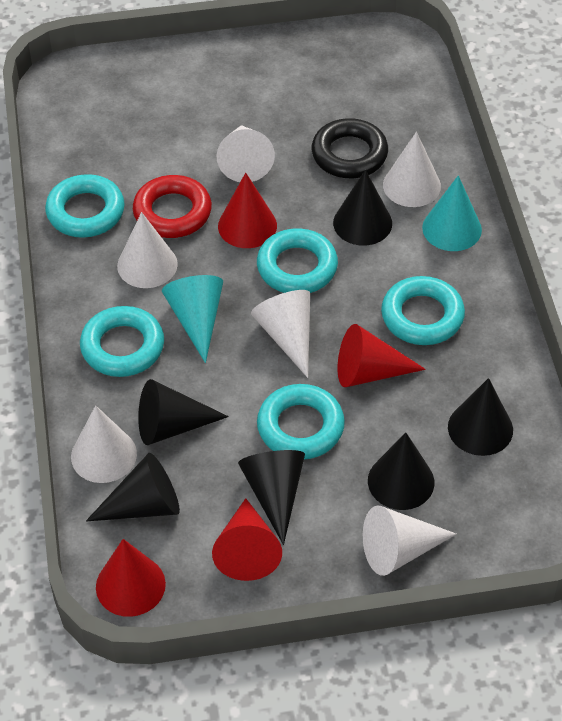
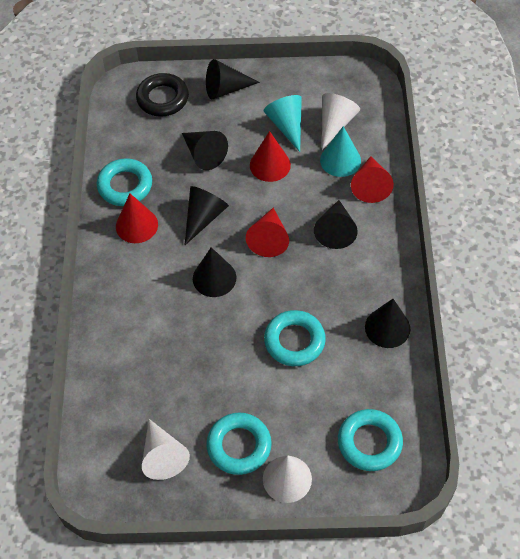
red ring: [133,175,212,238] = 1 -> none = 0
turquoise ring: [45,174,125,238] [80,306,164,377] [257,228,338,293] [257,384,345,459] [381,276,465,345] = 5 -> [96,158,152,206] [206,413,272,475] [264,310,326,366] [338,409,403,471] = 4
white cone: [71,405,137,483] [117,212,178,288] [217,125,275,182] [251,290,310,378] [363,506,456,576] [383,132,441,207] = 6 -> [142,419,190,480] [263,455,312,503] [322,93,360,150] = 3

